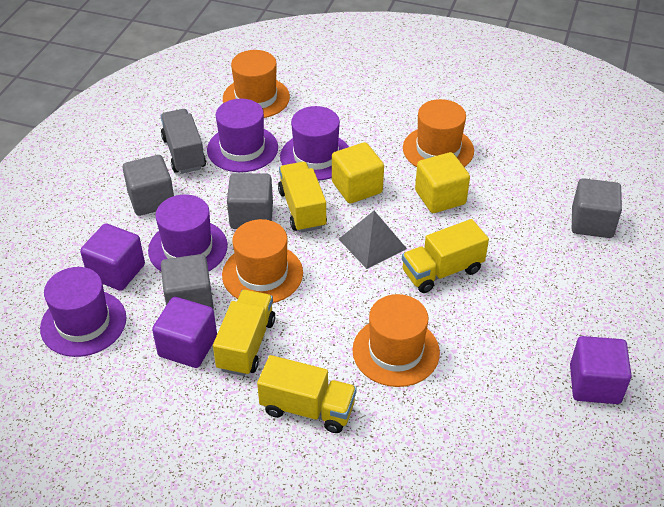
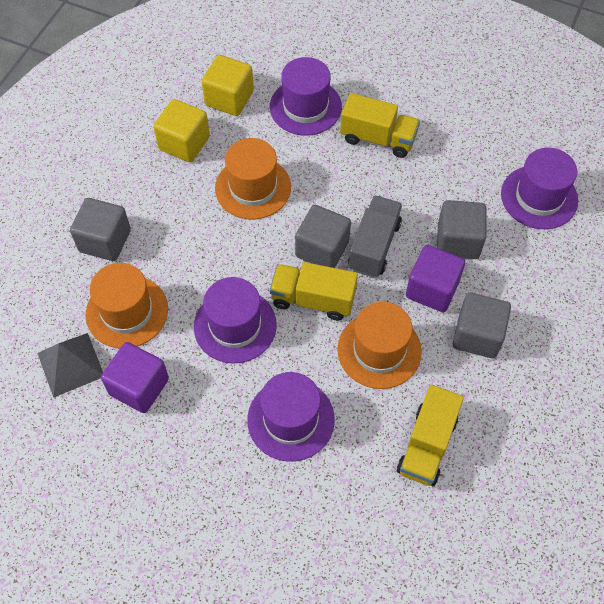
orange hat: [222,219,303,303] [223,50,290,118] [352,294,440,387] [403,99,474,167] = 4 -> [86,263,168,348] [215,138,291,219] [337,302,422,389] = 3
purple cube: [80,223,145,291] [152,297,217,368] [570,336,632,404] = 3 -> [101,342,169,413] [406,245,465,312] = 2
yellow truck: [213,290,275,376] [257,355,357,433] [278,162,327,232] [402,219,489,293] = 4 -> [270,262,358,321] [340,93,420,158] [397,385,464,486] = 3

